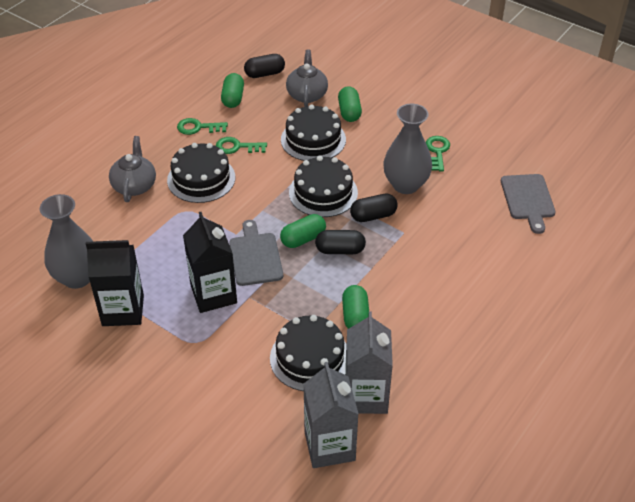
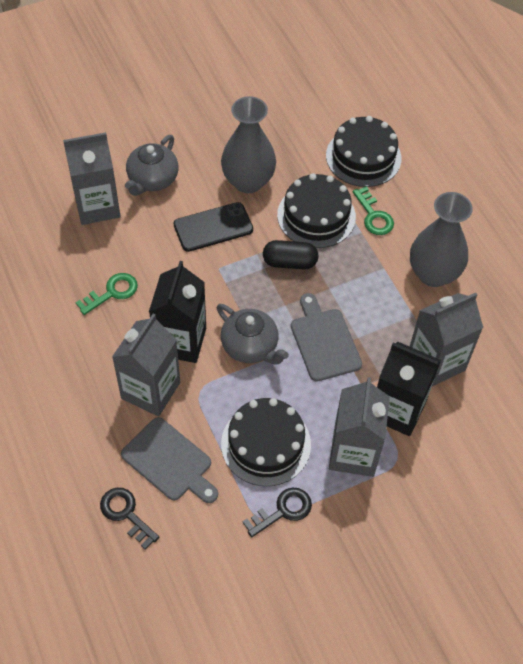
black cake: [167,143,235,203] [270,315,347,391] [281,104,346,161] [289,156,358,217] = 4 -> [221,398,311,486] [277,173,356,248] [326,116,401,187] = 3
black capsule: [244,54,285,78] [315,230,366,254] [350,194,398,222] = 3 -> [263,240,319,269] = 1
black key: none = 0 -> [100,488,159,549] [242,488,312,538] = 2
black phone: none = 0 -> [174,202,253,252] = 1
green capsule: [221,73,244,108] [280,214,326,248] [338,86,362,122] [342,285,369,329] = 4 -> none = 0
green key: [177,118,228,135] [216,137,267,154] [426,136,450,171] = 3 -> [76,273,138,315] [353,186,394,235] = 2
grey carton: [303,362,359,468] [345,311,393,414] = 2 -> [63,132,121,225] [112,313,180,416] [329,377,390,477] [410,293,483,386] = 4

